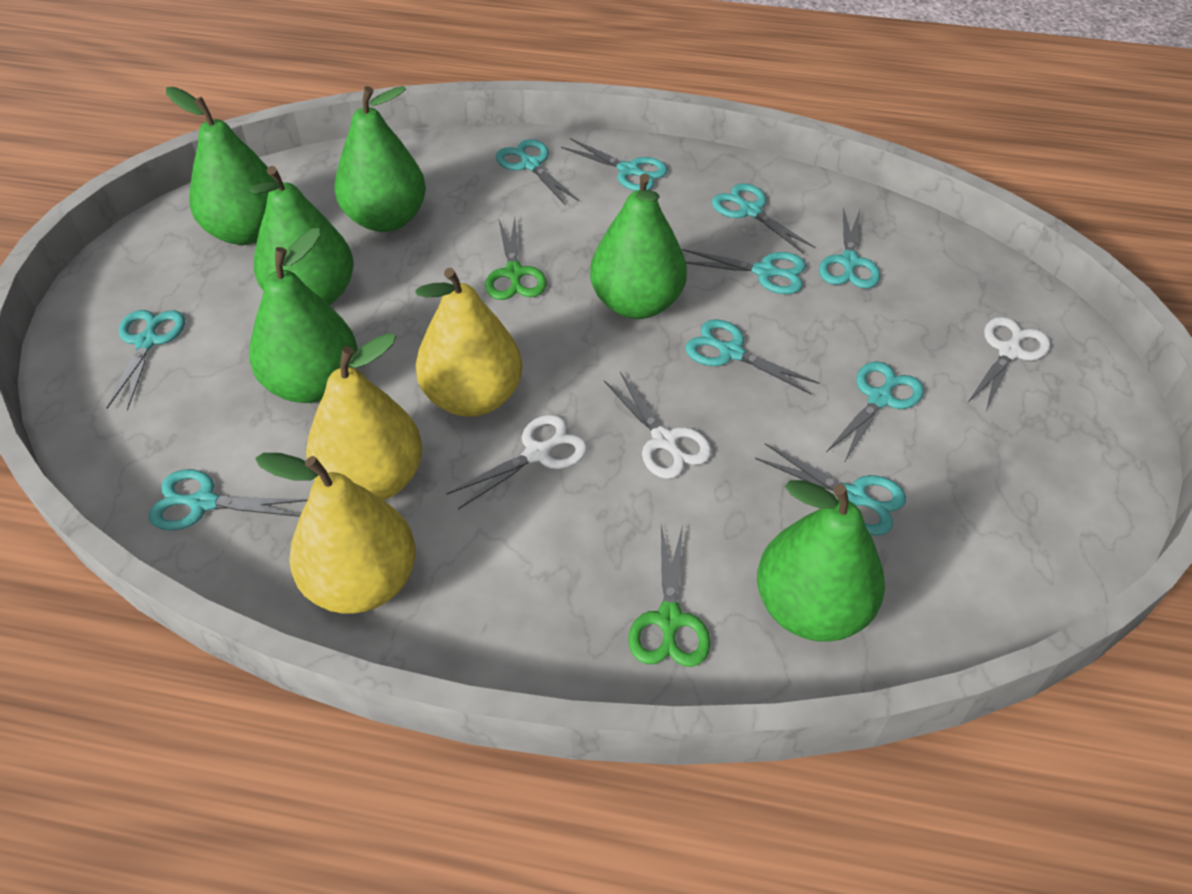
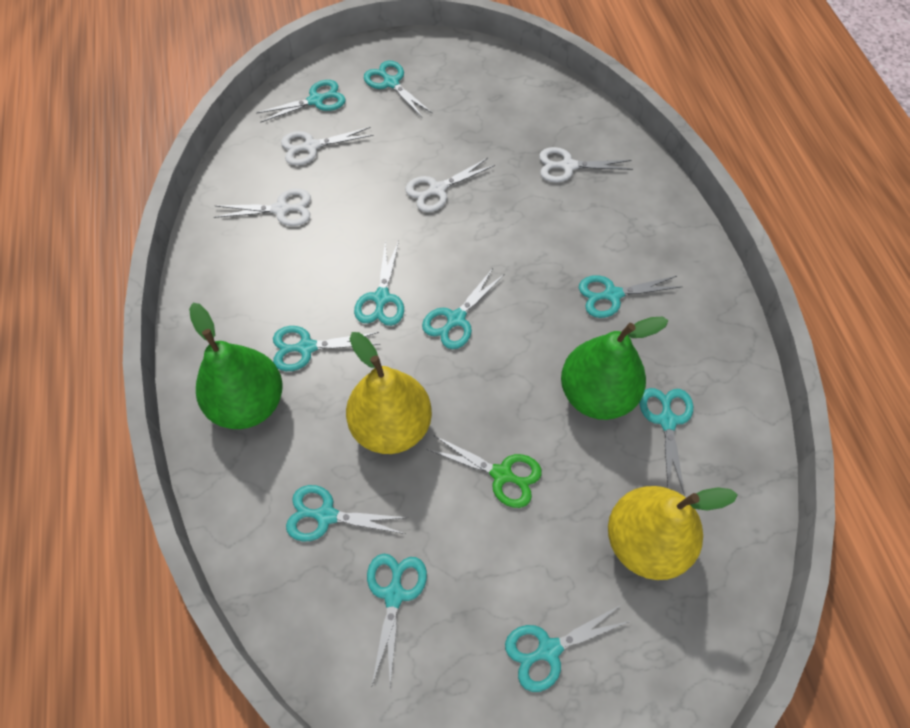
green pear: [166,87,276,245] [249,228,358,403] [250,166,354,305] [334,86,426,232] [590,173,687,319] [757,480,885,642] = 6 -> [189,303,283,429] [561,317,668,420] = 2
green scissors: [485,218,546,300] [628,525,710,667] = 2 -> [427,436,542,508] = 1
white scissors: [446,415,588,509] [604,372,712,479] [968,317,1050,411] = 3 -> [214,189,311,226] [281,127,374,165] [405,158,495,212] [539,147,633,182] = 4
yellow pear: [255,453,416,614] [306,333,422,501] [415,268,522,417] = 3 -> [346,332,432,454] [608,486,738,580] = 2

